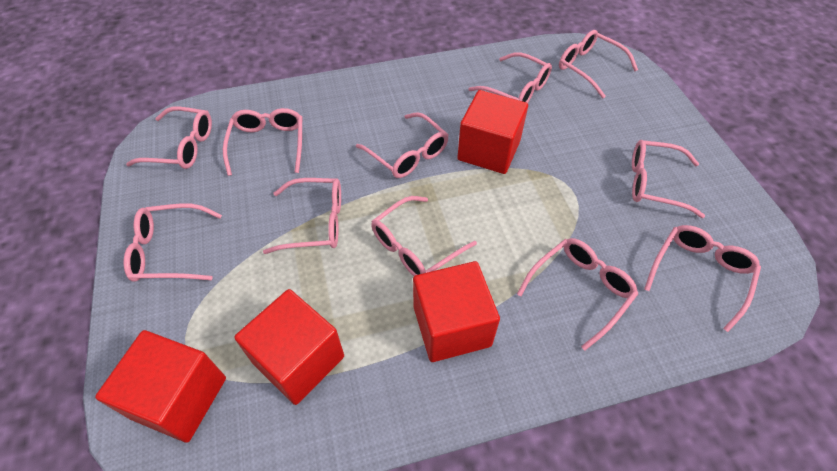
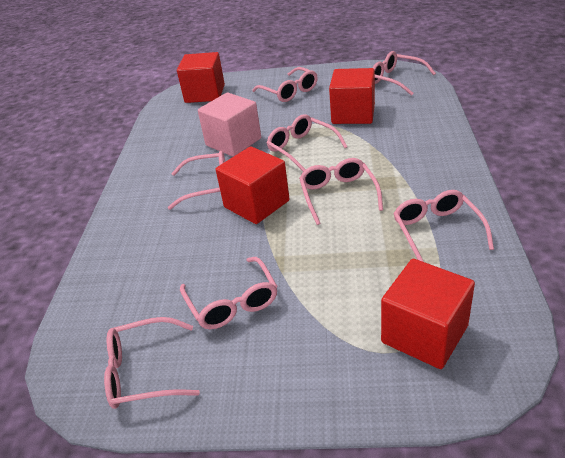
pink cube: none = 0 -> [198,93,261,157] = 1
pink glasses: [124,203,222,282] [126,107,212,169] [223,108,302,176] [263,178,341,254] [356,112,449,178] [371,196,477,276] [468,52,552,103] [517,238,638,351] [559,30,638,99] [632,140,705,218] [644,225,761,332] = 11 -> [104,317,200,409] [168,151,225,210] [180,257,278,329] [252,67,318,102] [267,114,347,172] [299,158,383,225] [373,51,436,96] [393,190,494,262] = 8

